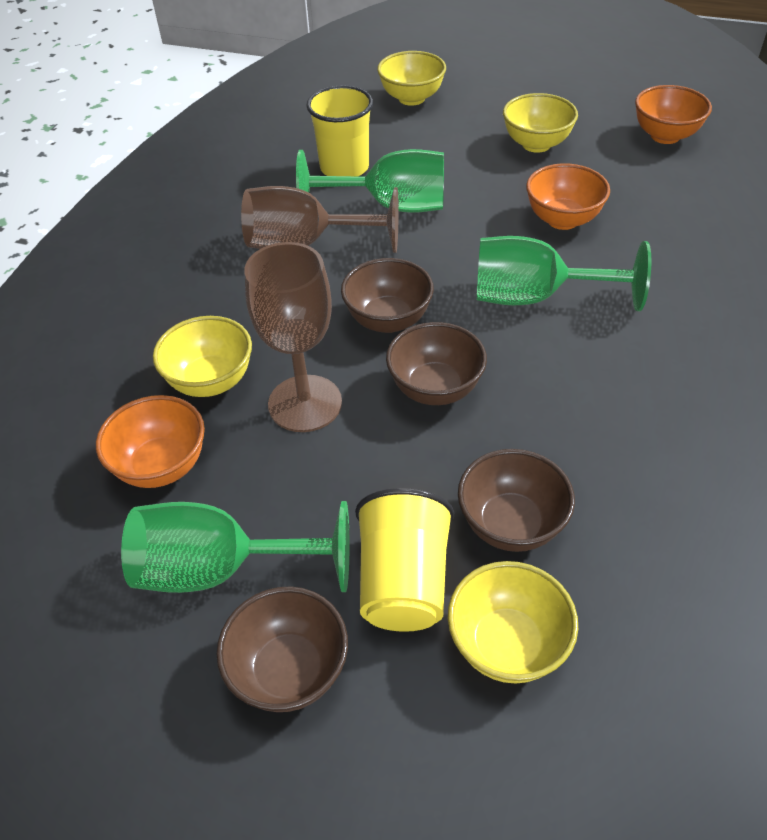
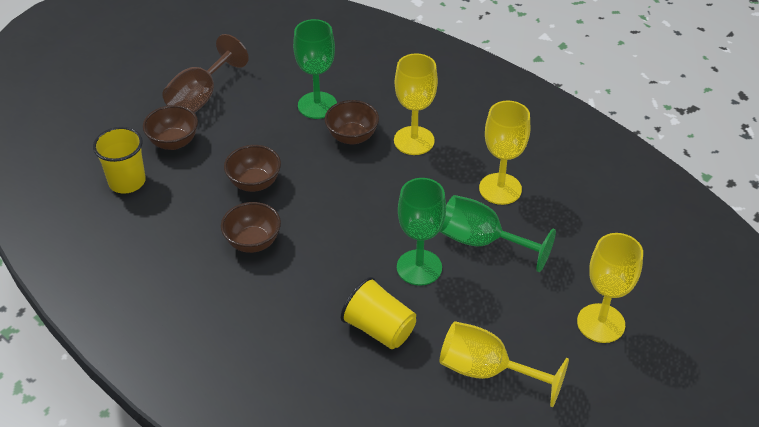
brown goblet: [241,186,399,253] [244,242,342,432] = 2 -> [162,34,249,113] = 1
orange bowl: [96,395,205,488] [526,163,610,230] [635,85,712,144] = 3 -> none = 0
yellow bowl: [153,316,252,397] [377,51,446,106] [448,561,578,683] [503,93,578,153] = 4 -> none = 0
yellow goblet: none = 0 -> [394,53,438,155] [440,321,569,407] [479,101,530,205] [577,233,643,343] = 4

